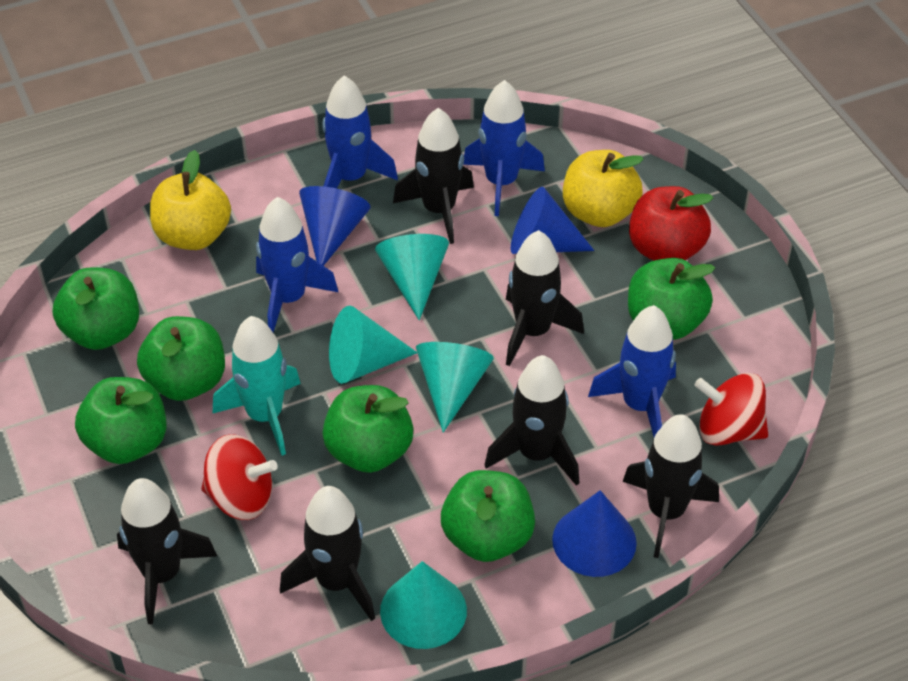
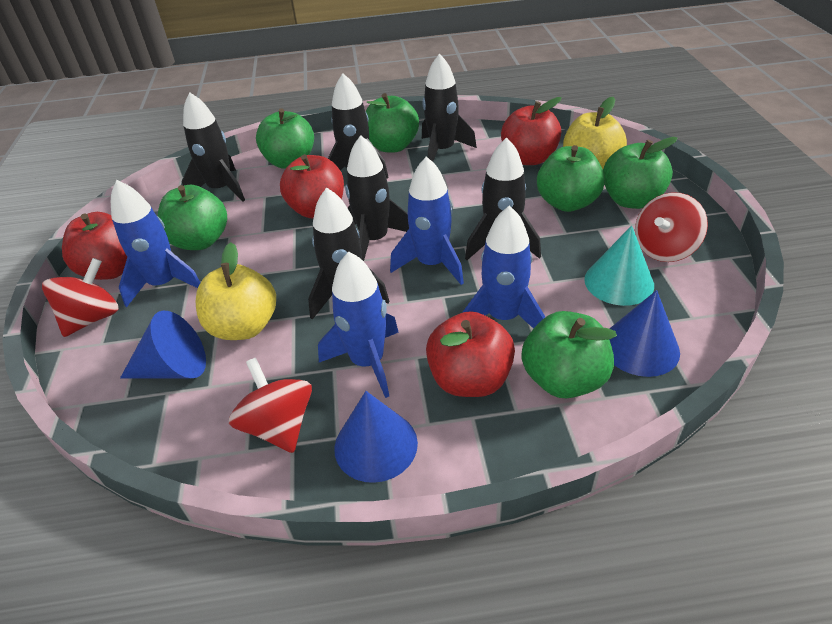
red apple: [629,186,713,261] = 1 -> [62,212,127,280] [280,154,344,218] [426,311,515,397] [501,97,562,165] = 4
red spinning top: [201,434,278,520] [695,373,768,446] = 2 -> [42,258,119,337] [229,358,312,453] [635,192,708,262] = 3
turquoise cone: [329,306,417,384] [375,234,449,320] [380,561,467,649] [416,342,494,433] = 4 -> [584,225,654,306] = 1
turquoise rocket: [213,316,301,455] = 1 -> none = 0

